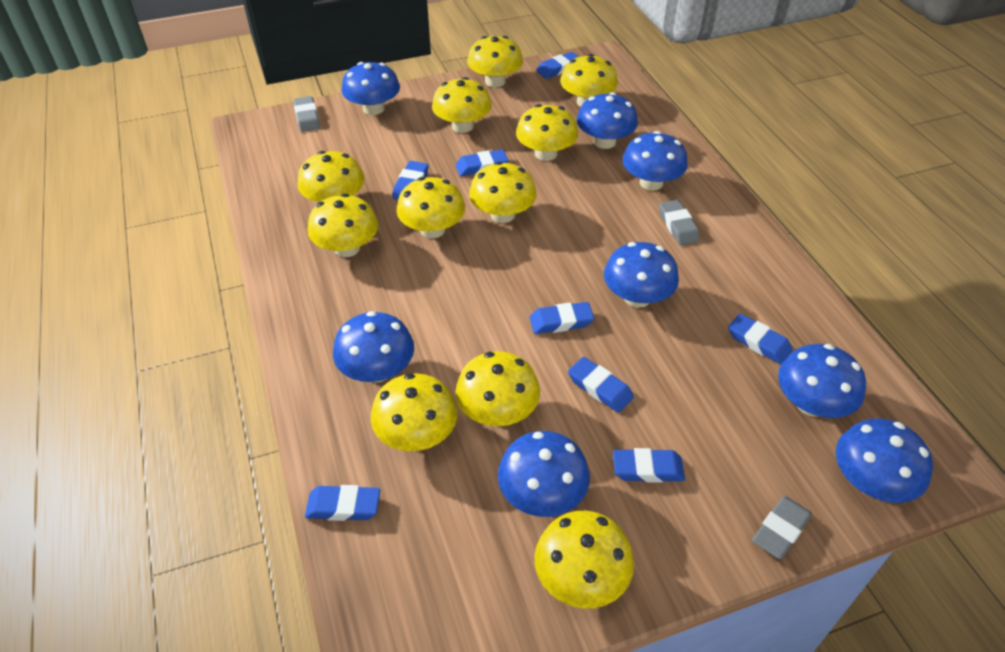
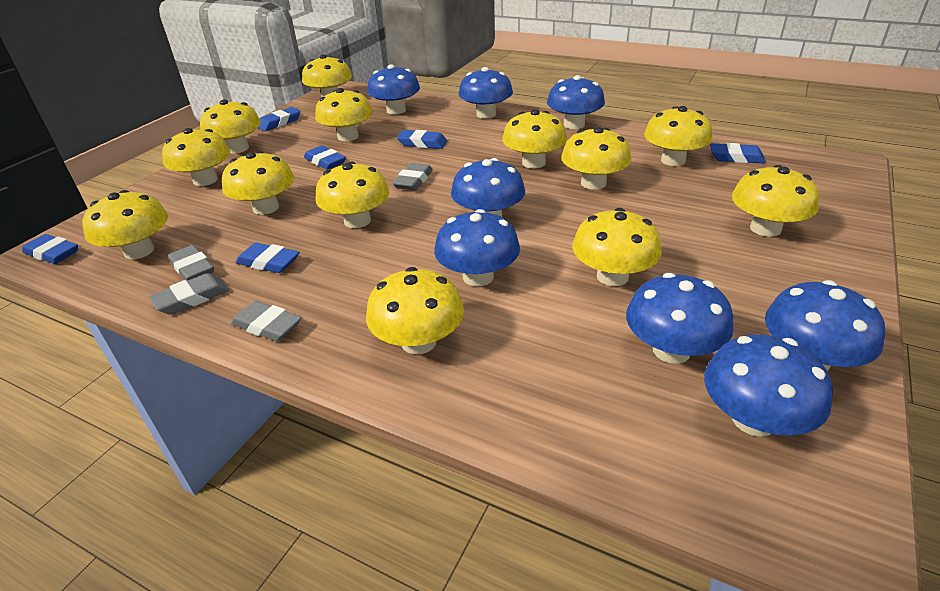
blue eraser: [305,485,380,521] [392,161,429,200] [456,149,509,176] [530,302,594,334] [536,52,579,79] [568,357,634,413] [613,448,685,483] [728,314,793,364] = 8 -> [22,234,78,264] [236,243,300,273] [258,107,301,131] [304,146,346,170] [397,130,447,149] [710,143,766,163] = 6
grey eraser: [293,96,320,132] [659,200,700,245] [752,496,812,559] = 3 -> [149,273,229,314] [168,245,214,281] [231,301,302,342] [392,163,433,190] = 4
yellow mushroom: [297,151,364,202] [307,193,378,257] [371,373,458,451] [396,177,465,238] [432,77,492,133] [455,351,540,426] [467,36,523,87] [469,162,537,223] [516,104,578,161] [534,511,634,609] [560,54,618,107] = 11 -> [82,190,168,259] [162,128,230,186] [200,100,261,154] [222,151,294,215] [302,54,352,97] [315,88,373,141] [316,162,390,228] [366,267,464,354] [502,109,567,168] [561,127,631,190] [572,208,662,286] [644,106,712,166] [732,165,819,237] = 13

